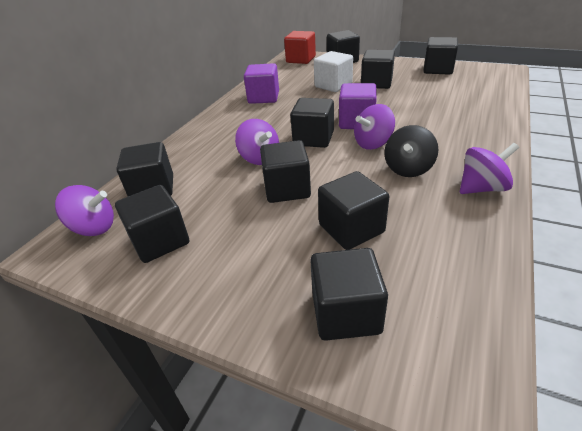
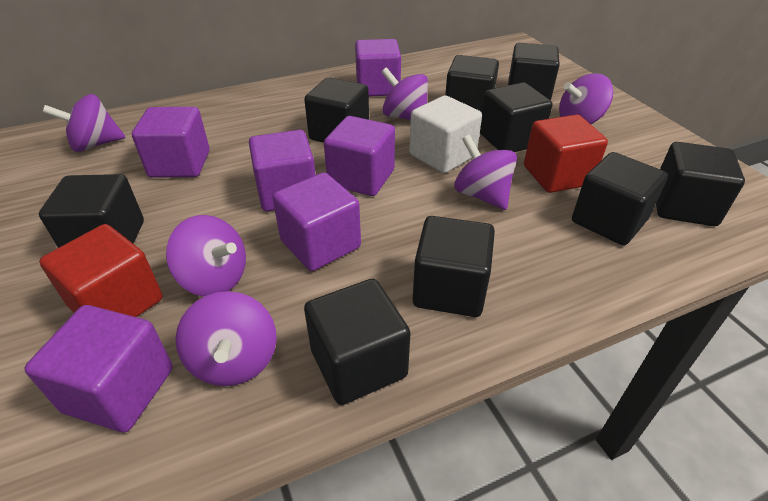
black spinning top: [384,125,438,177] = 1 -> none = 0
purple cube: [244,63,279,104] [339,83,377,129] = 2 -> [25,305,173,432] [132,107,210,178] [249,130,316,211] [272,172,361,271] [324,116,395,196] [355,39,401,96] = 6
purple spinning top: [55,185,114,236] [235,119,279,165] [354,104,395,150] [460,143,519,194] = 4 -> [42,94,125,152] [166,215,246,297] [176,291,277,386] [381,67,428,120] [454,135,517,210] [559,73,613,124] = 6
red cube: [284,31,316,64] = 1 -> [39,224,163,317] [524,114,608,193] = 2

